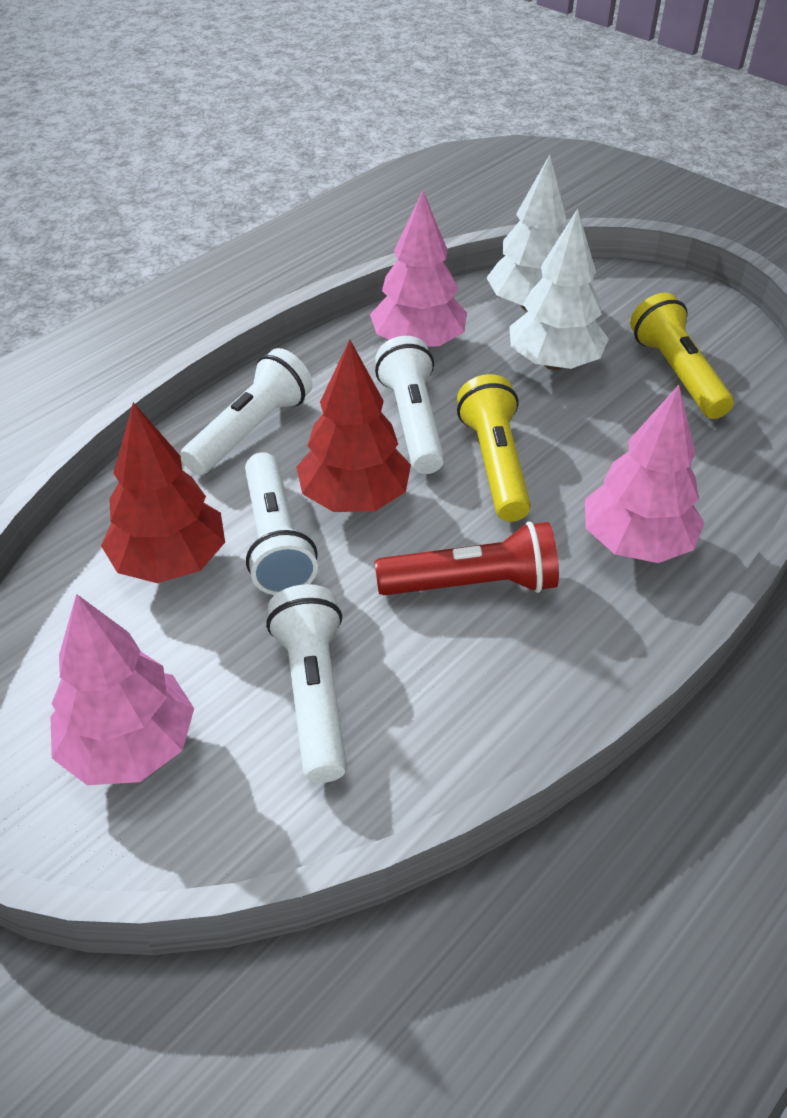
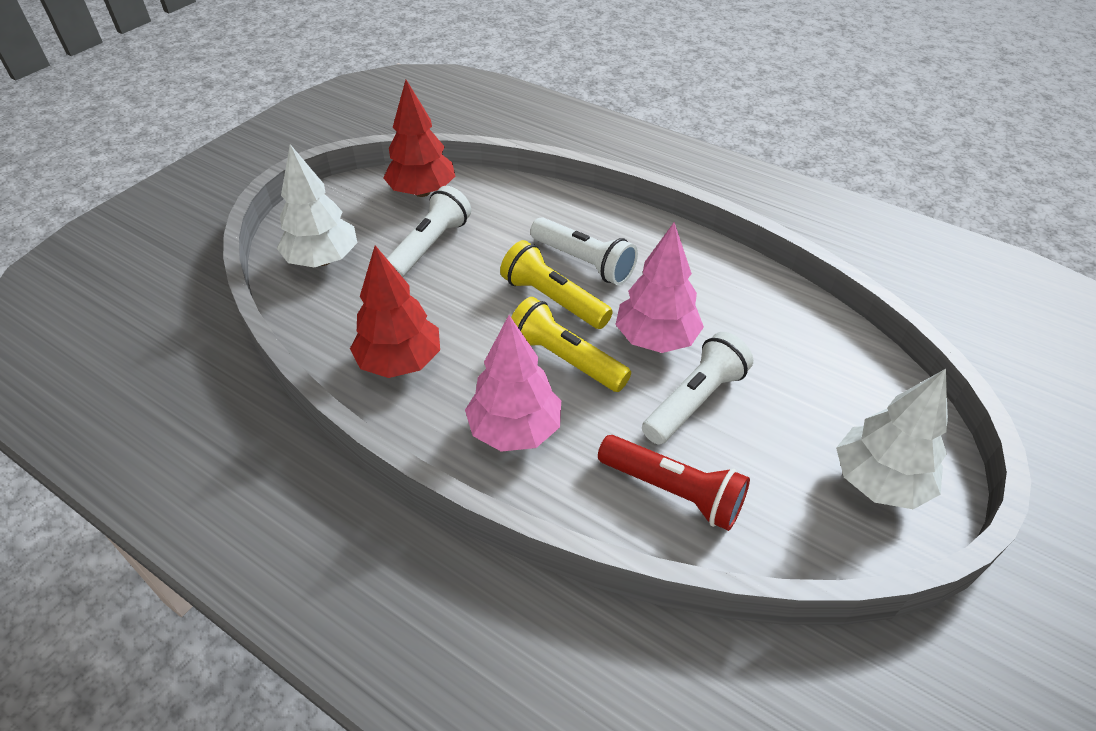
pink tree: [50,594,194,785] [370,191,467,347] [585,385,705,563] = 3 -> [465,315,561,452] [615,222,704,353] = 2
white flashlight: [180,348,312,475] [245,452,318,595] [266,584,347,783] [375,336,444,474] = 4 -> [387,186,471,277] [530,217,638,285] [642,332,753,445] = 3

